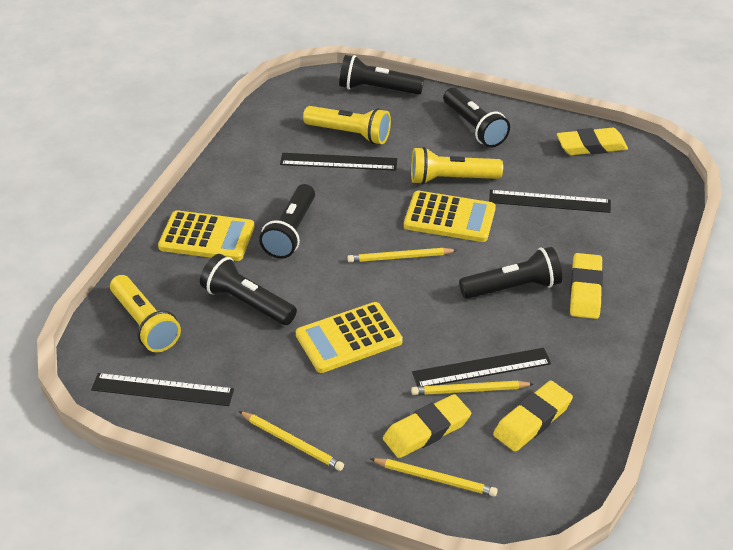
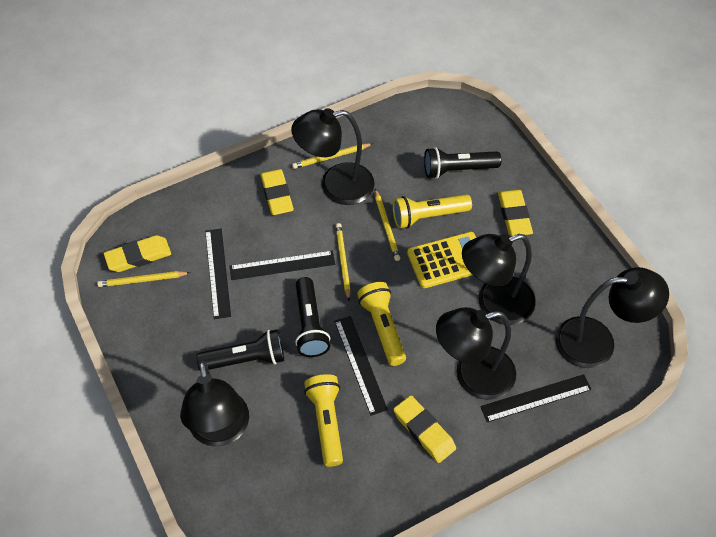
black flashlight: [200,254,297,325] [259,184,315,259] [339,55,424,95] [443,88,510,148] [459,247,562,299] = 5 -> [196,329,284,370] [295,277,330,357] [424,147,501,179] = 3
black lamp: none = 0 -> [180,361,249,447] [291,108,375,205] [436,307,516,400] [462,234,536,325] [556,267,669,368] = 5
yellow calculator: [158,210,254,261] [296,302,403,373] [404,191,496,242] = 3 -> [407,232,476,288] = 1

